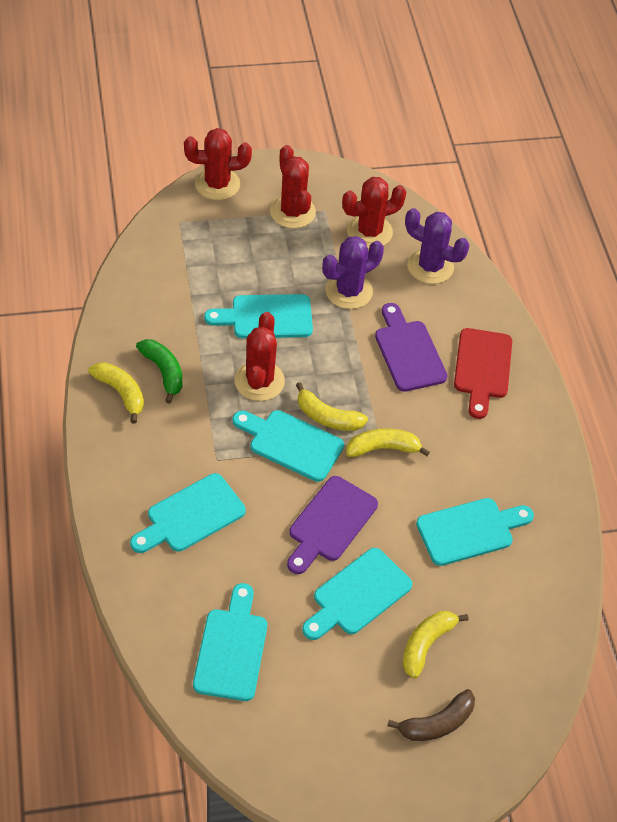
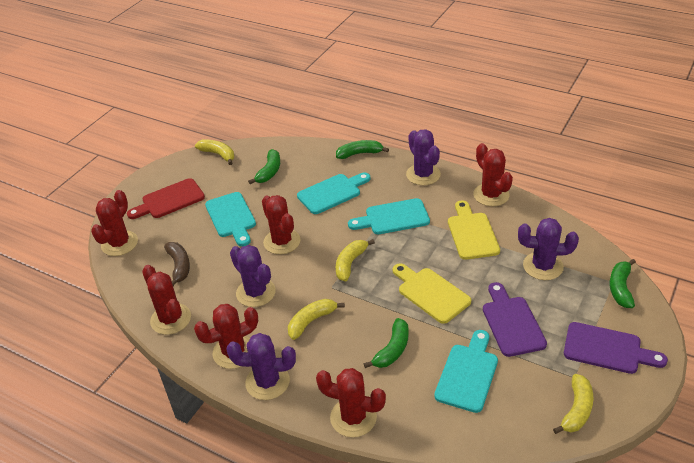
green banana: [136,339,182,404] = 1 -> [248,149,280,184] [336,140,389,159] [364,318,409,368] [610,259,636,308] = 4
purple cactus: [322,236,384,309] [405,208,469,284] = 2 -> [226,333,296,400] [230,245,276,307] [406,129,441,185] [518,218,579,280] = 4
red cactus: [184,128,252,200] [234,312,285,401] [270,145,316,228] [342,177,406,248] = 4 -> [91,190,138,256] [142,265,191,335] [194,304,258,369] [262,195,301,254] [316,368,386,437] [473,143,513,206] = 6
turquoise cutting board: [130,473,246,553] [193,583,267,701] [204,294,313,338] [233,410,344,482] [302,548,412,640] [416,498,534,566] = 6 -> [205,192,256,246] [297,172,370,214] [348,198,430,234] [434,330,498,413] = 4
yellow cutting board: none = 0 -> [393,263,471,324] [448,200,500,260] = 2

